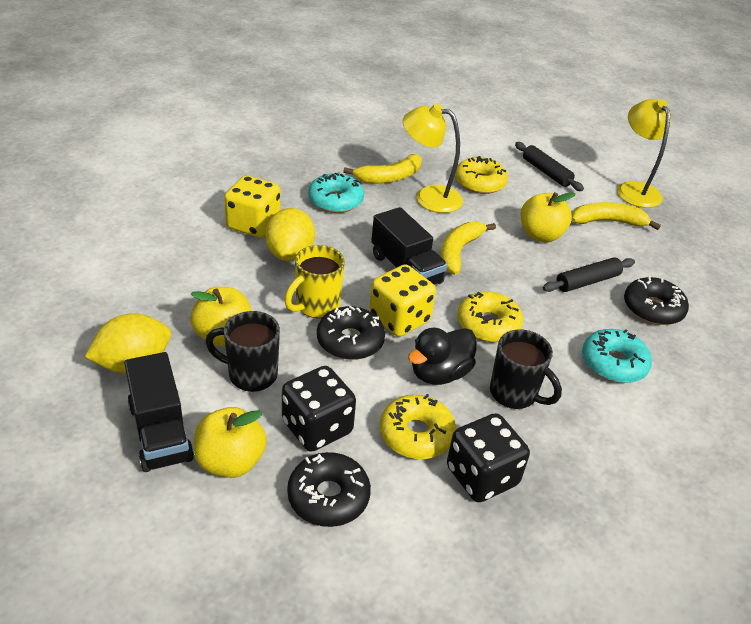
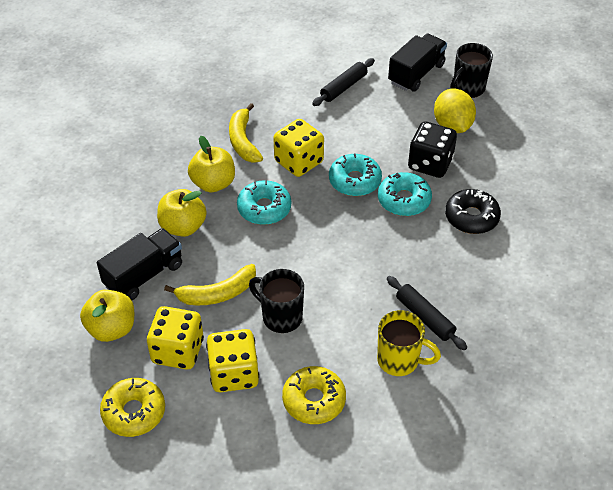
black dice: [282,366,356,452] [447,413,530,502] = 2 -> [408,122,457,178] = 1
black donut: [287,452,371,527] [317,306,385,360] [624,276,689,325] = 3 -> [445,189,501,234] = 1
black duck: [408,328,477,385] = 1 -> none = 0
turquoise donut: [308,173,364,213] [582,329,652,383] = 2 -> [237,180,291,225] [329,153,382,196] [378,172,432,216] = 3
yellow banana: [343,154,422,183] [440,221,496,275] [572,202,661,230] = 3 -> [164,264,256,305] [229,103,263,163] = 2
yellow dice: [224,175,281,237] [369,264,436,337] = 2 -> [147,306,204,370] [206,329,259,392] [273,119,324,177] = 3
yellow donut: [380,394,456,459] [455,156,508,194] [457,291,523,342] = 3 -> [100,378,165,437] [282,366,346,424] = 2
yellow lamp: [403,104,463,213] [617,99,671,208] = 2 -> none = 0
yellow lemon: [85,313,171,373] [265,208,315,261] = 2 -> [434,89,476,133] = 1

